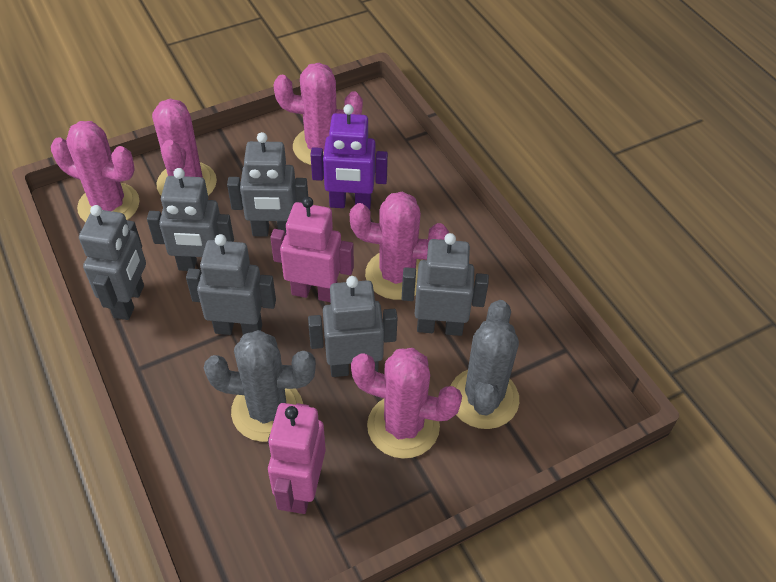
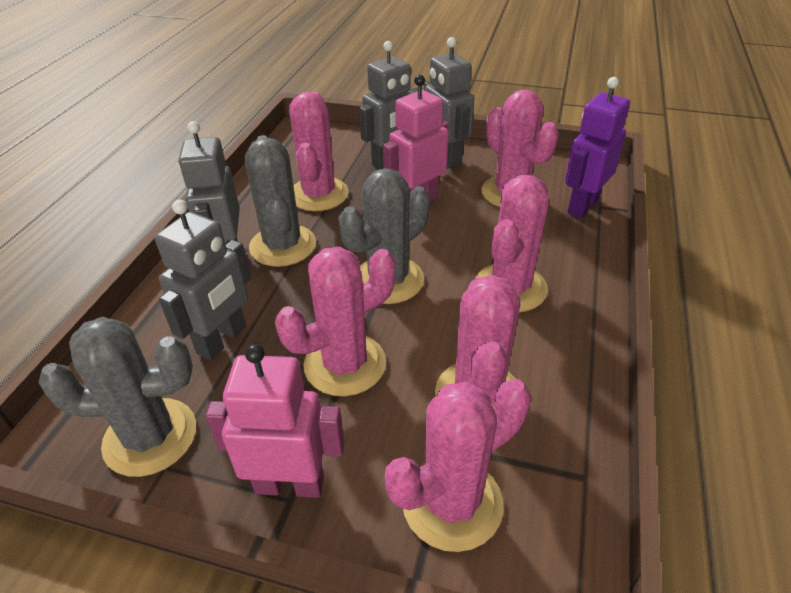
grey cactus: [204,330,316,442] [451,300,519,429] = 2 -> [38,317,196,477] [245,135,316,267] [338,168,430,304] = 3
grey robot: [79,205,146,320] [147,168,234,271] [186,234,276,335] [227,132,308,236] [308,276,397,377] [402,233,489,336] = 6 -> [155,200,251,360] [178,121,240,245] [359,41,418,170] [424,37,474,168] = 4
pink cactus: [51,121,140,222] [152,99,217,196] [274,63,363,165] [350,192,449,300] [351,348,462,459] = 5 -> [275,247,396,396] [289,92,349,211] [385,379,531,552] [435,275,520,407] [475,175,548,312] [481,89,559,207] = 6

